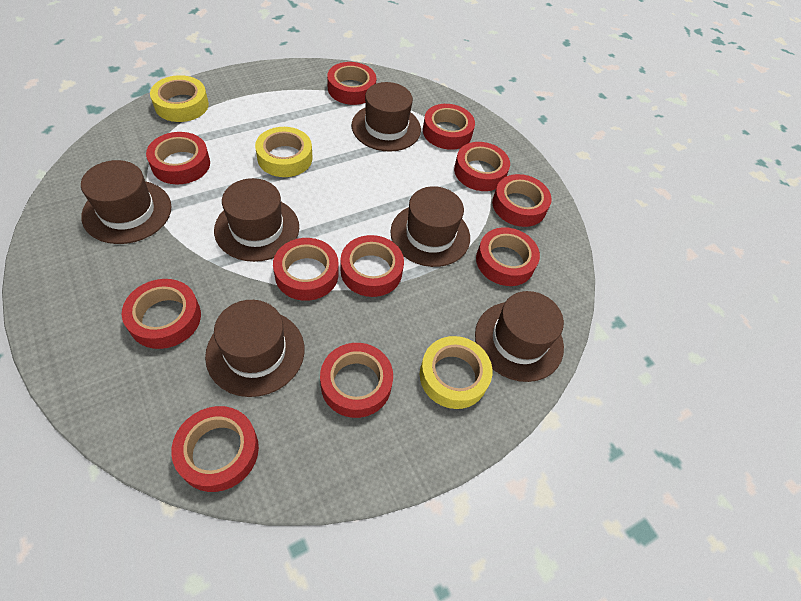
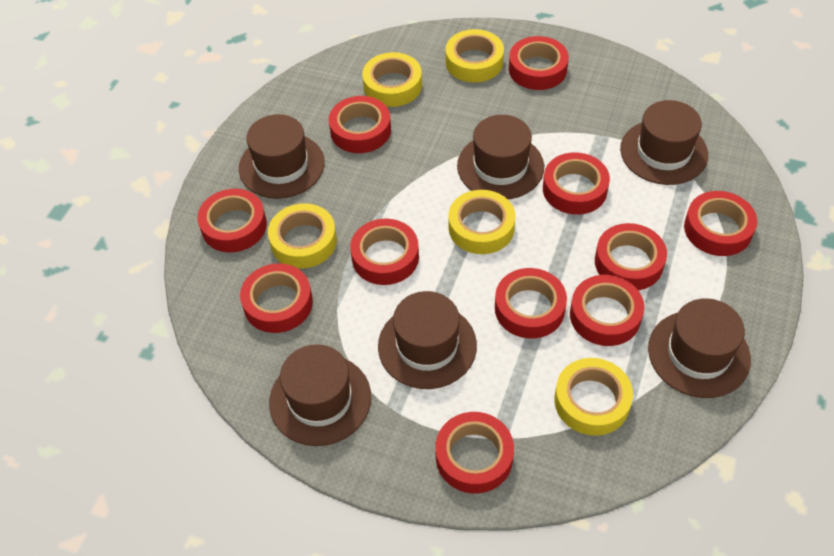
yellow tape: [150,75,209,122] [255,127,313,177] [420,336,492,409] = 3 -> [268,203,337,268] [362,52,422,107] [445,29,504,83] [448,190,516,254] [554,358,633,436] = 5

